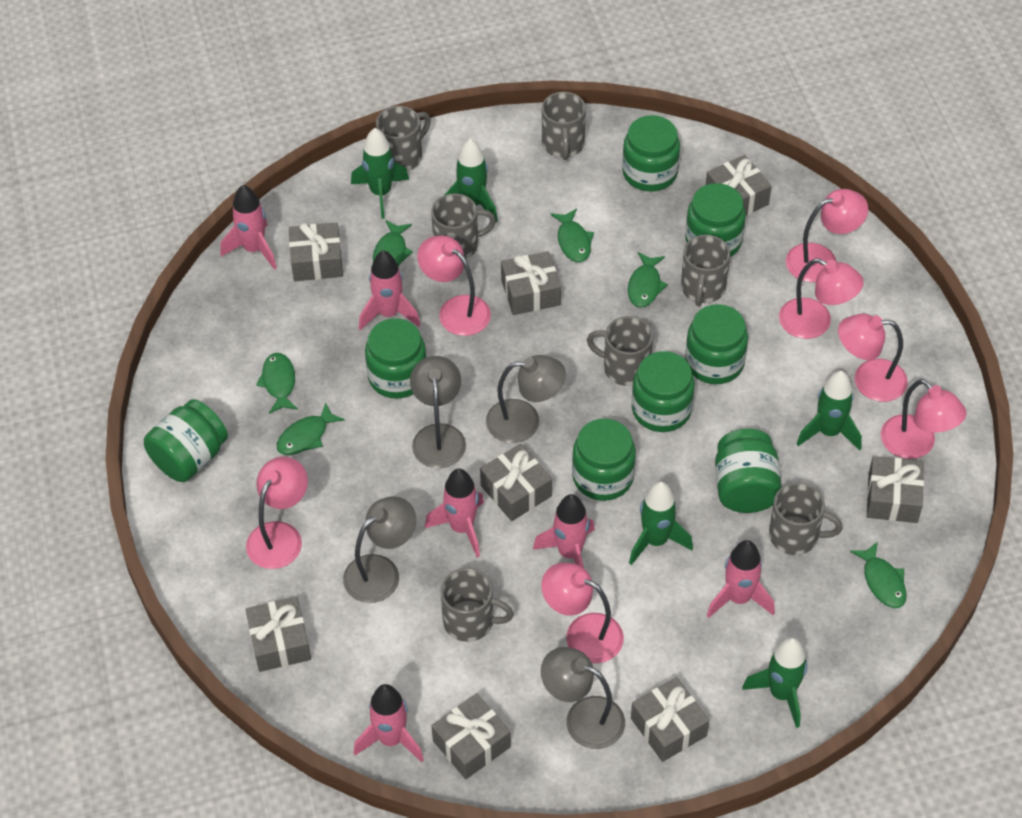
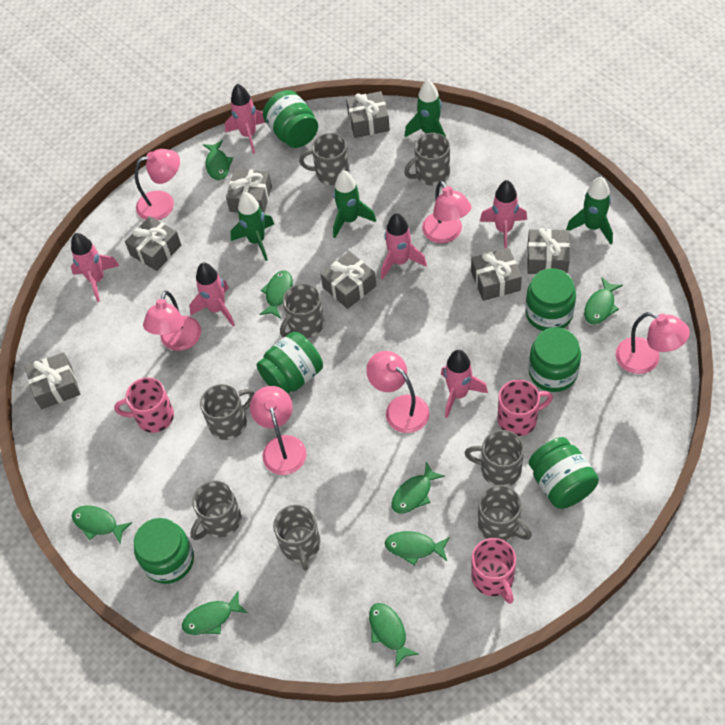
green fish: [256,353,298,414] [277,403,345,455] [373,220,413,266] [551,209,594,262] [628,252,668,307] [850,541,907,608] = 6 -> [72,505,132,544] [182,591,247,635] [203,140,233,180] [259,271,293,318] [369,603,418,667] [385,531,450,565] [392,462,445,514] [584,277,623,325] = 8
green jar: [144,399,228,482] [365,318,427,399] [572,419,636,501] [622,115,680,192] [632,351,695,432] [685,304,748,384] [686,183,746,257] [715,429,782,513] = 8 -> [134,518,194,584] [257,332,323,393] [263,90,318,148] [525,268,576,331] [529,327,581,392] [529,437,599,509] = 6
green rocket: [351,128,409,219] [445,139,498,222] [629,482,693,565] [742,638,807,728] [797,371,862,451] = 5 -> [230,192,274,261] [333,170,376,238] [405,80,446,137] [566,177,613,244] = 4
grey gift: [245,597,311,672] [289,222,343,281] [432,693,511,779] [480,444,552,521] [501,251,561,315] [631,677,709,762] [706,155,772,215] [867,456,924,523] = 8 -> [25,352,80,409] [125,216,181,271] [226,169,272,213] [320,251,376,309] [346,91,390,138] [471,248,522,301] [527,228,570,274] = 7
grey lamp: [343,496,416,603] [410,356,466,468] [486,355,566,443] [541,647,625,749] = 4 -> none = 0
grey mug: [376,106,431,171] [431,193,496,259] [440,568,514,642] [542,92,586,160] [587,316,653,386] [681,235,730,306] [769,482,843,555] = 7 -> [190,481,242,540] [200,384,255,440] [273,505,321,571] [280,284,325,338] [299,133,350,185] [404,133,450,186] [465,430,524,486] [478,485,532,542] = 8
pink lamp: [246,457,308,569] [417,235,491,336] [541,563,624,663] [779,258,864,339] [786,189,868,282] [838,314,908,402] [881,379,966,459] = 7 -> [135,149,180,220] [143,291,201,351] [250,386,307,475] [366,351,430,433] [422,181,472,243] [616,312,690,374] = 6
pink mug: none = 0 -> [114,377,174,433] [471,538,516,604] [498,380,553,436] = 3

